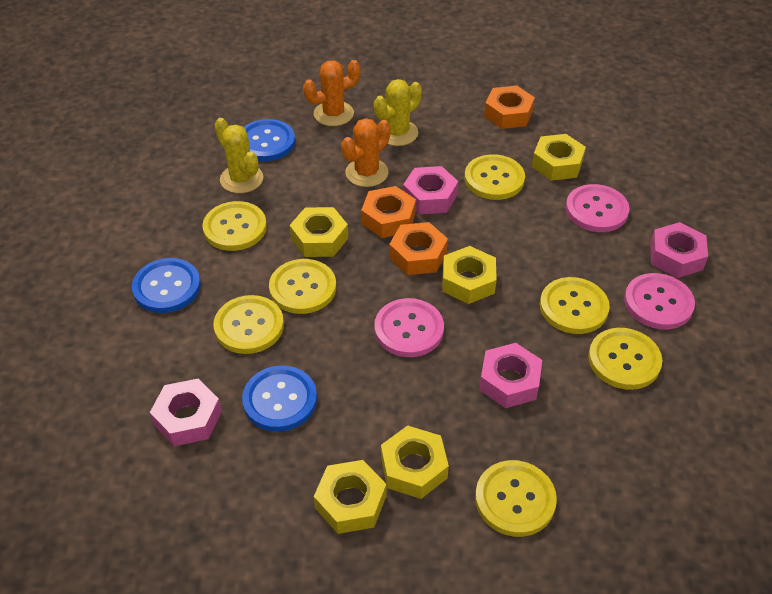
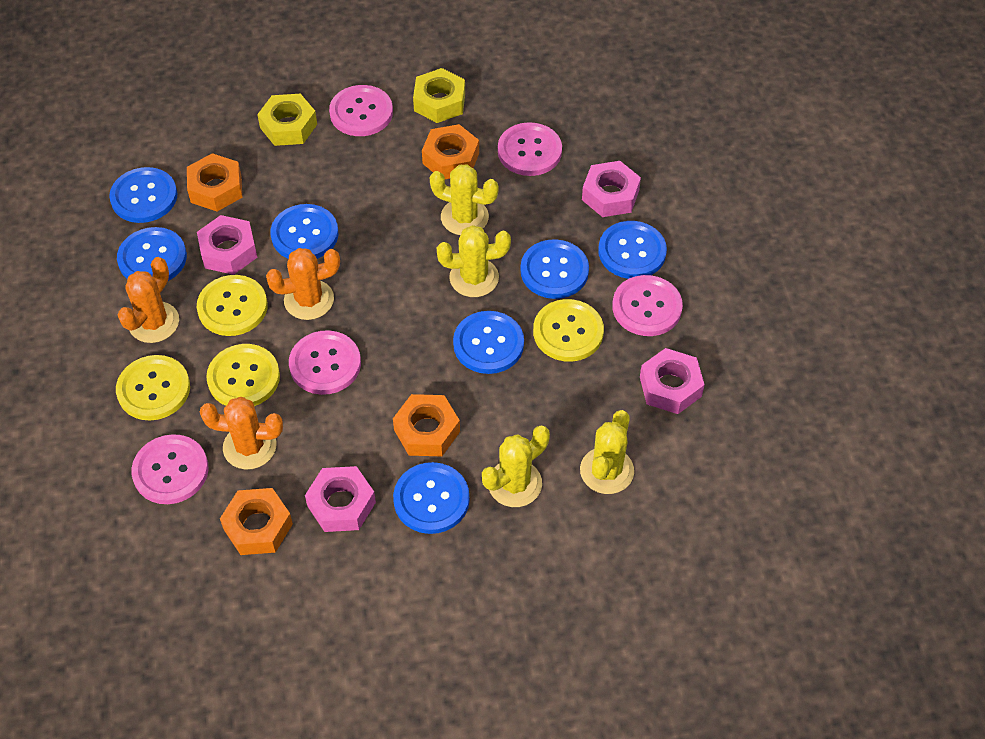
blue button: [132,258,201,313] [242,365,317,432] [243,119,295,161] = 3 -> [109,167,177,223] [117,227,187,281] [270,204,338,259] [393,462,470,534] [453,311,524,374] [520,239,589,299] [598,221,667,279] = 7
orange cactus: [303,60,361,126] [341,118,390,187] = 2 -> [118,257,179,343] [200,397,283,470] [266,248,340,320] = 3
orange nut: [361,186,416,238] [389,222,448,275] [484,86,535,129] = 3 -> [187,153,243,211] [220,488,293,555] [393,394,460,456] [422,124,479,179] = 4
pink button: [374,298,444,357] [566,184,629,232] [624,273,695,330] = 3 -> [131,434,209,504] [289,330,361,395] [329,85,393,136] [498,122,562,176] [612,275,683,336] = 5
yellow button: [202,201,267,251] [213,295,284,354] [269,259,336,314] [464,154,525,200] [475,460,557,537] [540,277,610,334] [588,328,662,390] = 7 -> [116,355,190,420] [197,275,268,336] [206,344,280,406] [533,299,604,362] = 4
yellow cactus: [214,118,263,193] [374,79,422,146] = 2 -> [430,164,499,235] [437,225,511,297] [482,425,550,507] [580,410,634,494] = 4
yellow nut: [290,207,348,257] [314,460,386,534] [381,426,449,499] [442,246,497,304] [532,134,586,181] = 5 -> [257,94,317,146] [413,68,465,123] = 2

